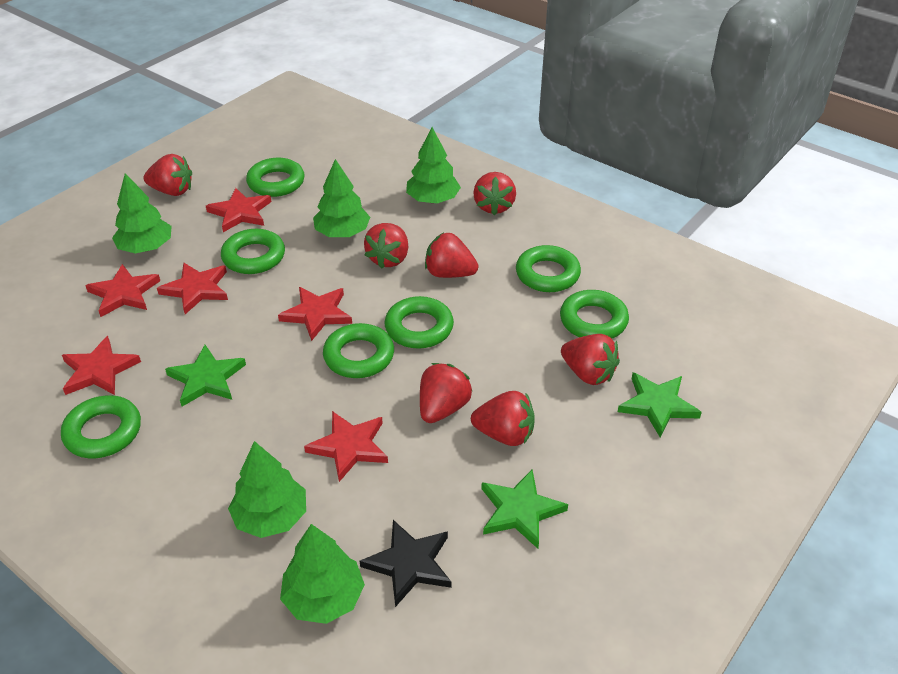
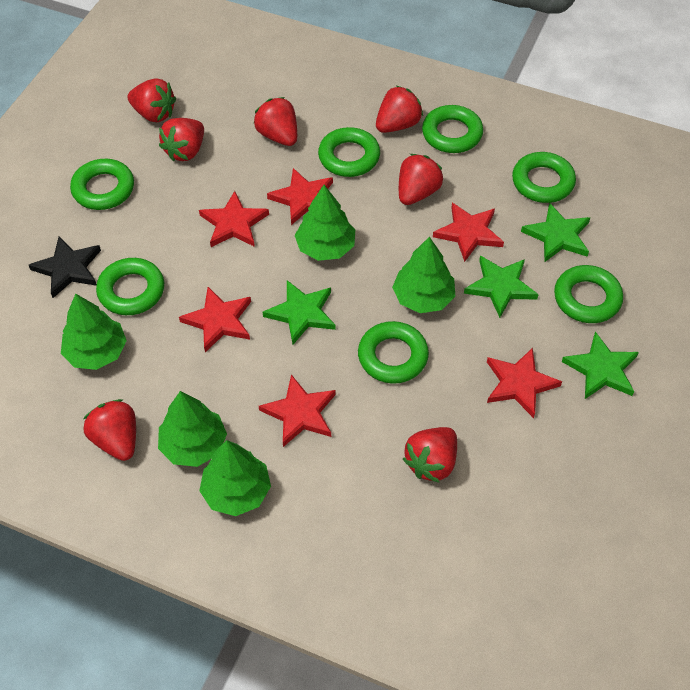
green star: [165,345,246,406] [481,469,568,549] [618,373,702,437] = 3 -> [263,280,335,344] [464,256,539,318] [521,203,590,262] [562,331,639,399] = 4

